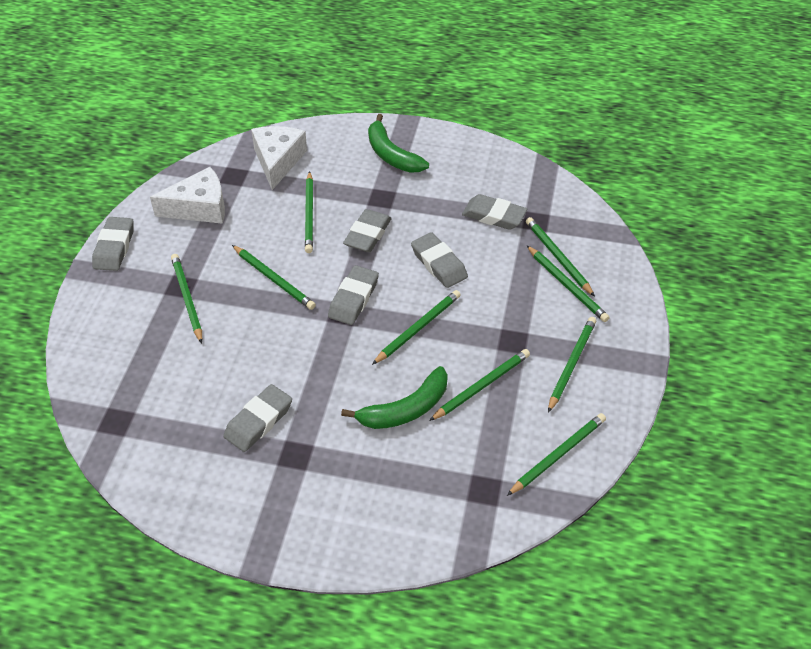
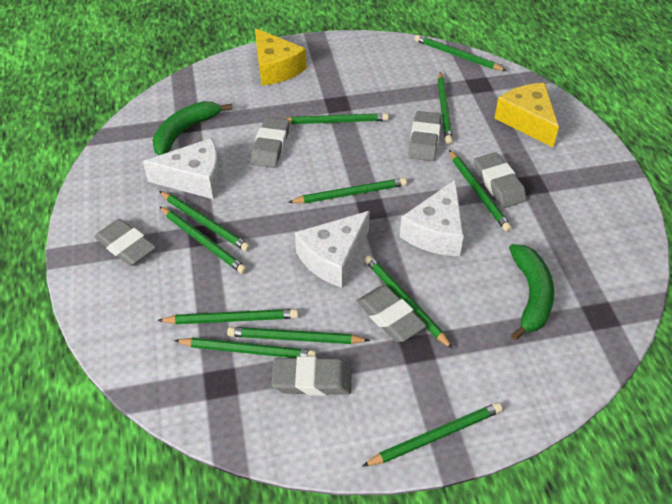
green pencil: [171,254,202,344] [232,245,316,310] [305,171,313,253] [372,290,461,365] [429,349,530,421] [507,413,606,496] [526,217,595,297] [527,246,610,322] [548,317,596,413] = 9 -> [157,309,298,324] [159,191,251,252] [159,206,247,274] [174,338,316,358] [227,327,370,344] [284,113,389,124] [288,178,407,204] [362,402,503,467] [365,255,453,349] [414,35,507,71] [438,72,453,144] [449,150,512,232] = 12
white cheese: [150,167,225,224] [251,126,307,190] = 2 -> [143,138,220,199] [295,211,370,288] [400,179,464,256] = 3
yellow cheese: none = 0 -> [255,28,307,86] [494,83,559,147] = 2

